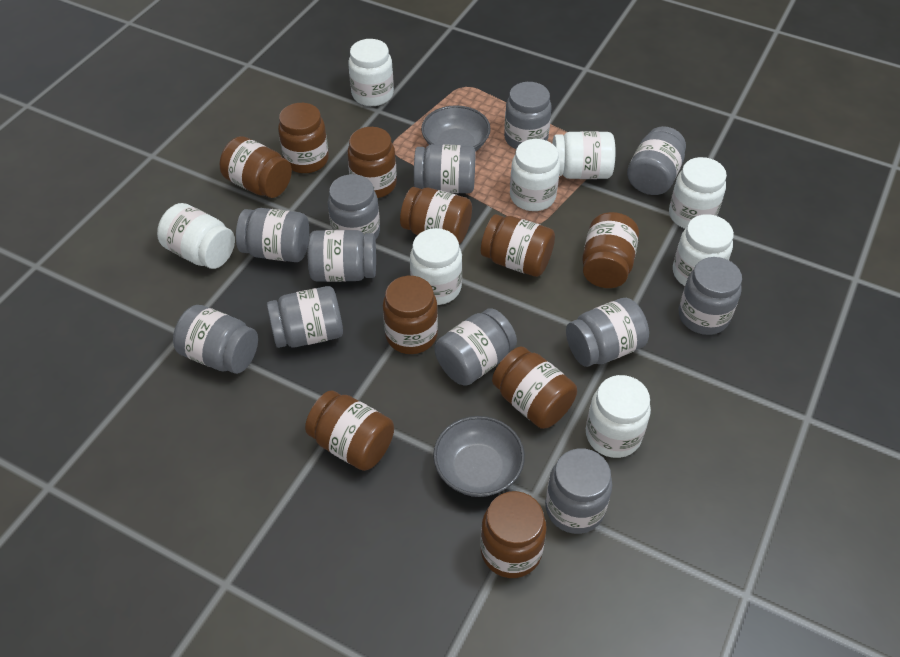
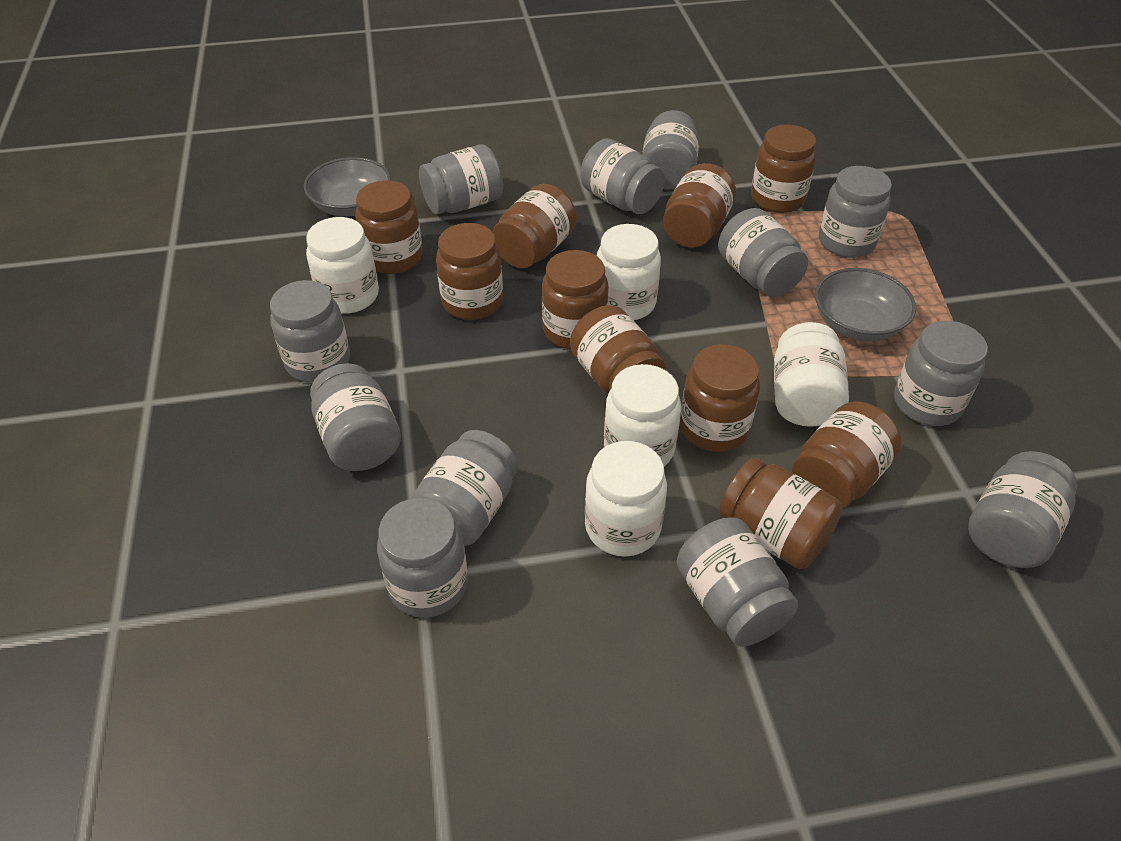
white jar: [157,203,235,269] [348,39,394,106] [410,228,462,305] [510,139,560,211] [552,131,615,179] [586,375,651,458] [669,157,727,229] [673,214,734,286] = 8 -> [306,217,379,314] [585,441,667,557] [597,224,661,320] [604,364,681,466] [774,322,849,427] = 5

